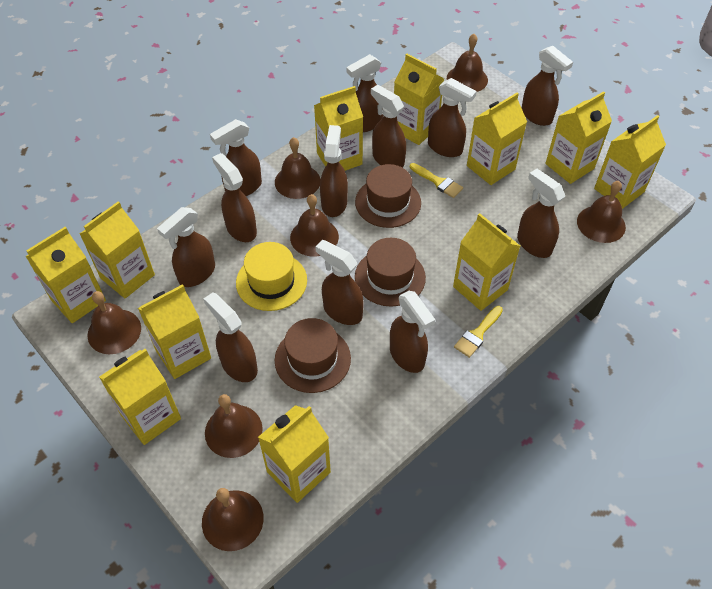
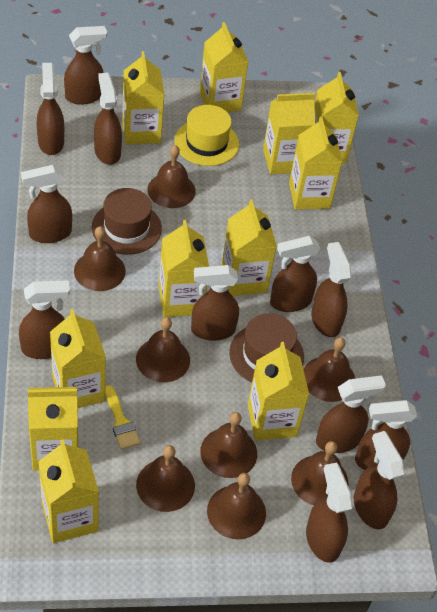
brown bell: [87,291,141,354] [202,488,264,551] [205,394,263,458] [275,137,320,199] [290,194,339,257] [447,34,488,92] [577,181,626,243] = 7 -> [74,226,126,291] [136,317,190,382] [136,445,195,512] [147,145,195,208] [200,412,257,478] [207,473,266,539] [291,441,348,506] [304,337,355,402] = 8
brown hat: [275,318,351,393] [355,164,421,228] [355,238,426,307] = 3 -> [92,188,162,255] [229,313,304,382] = 2
yellow brush: [410,163,463,198] [454,306,503,358] = 2 -> [105,385,140,449] = 1

